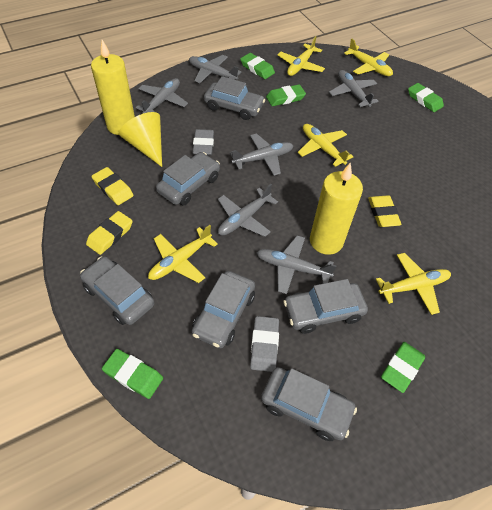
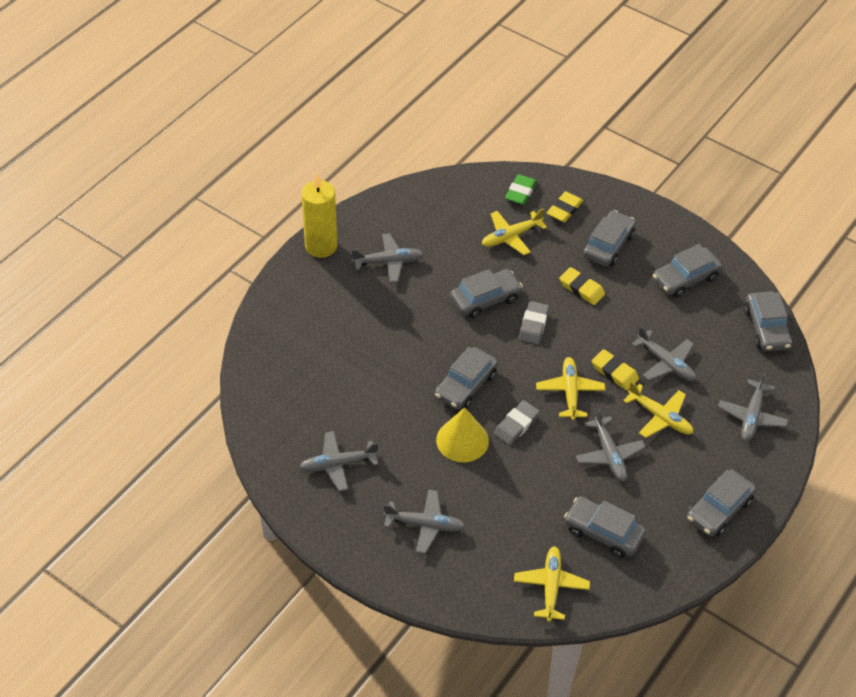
green eraser: [102,349,163,399] [240,53,275,79] [266,84,306,106] [381,342,425,393] [408,83,444,112] = 5 -> [505,174,537,205] = 1
grey car: [80,256,154,325] [156,152,220,205] [192,271,255,349] [204,76,265,120] [261,367,357,441] [283,279,368,334] = 6 -> [435,347,498,410] [450,269,523,318] [564,497,646,558] [583,210,636,266] [653,244,722,297] [687,470,756,536] [744,292,793,351] = 7
yellow candle: [91,40,135,135] [310,162,363,255] = 2 -> [301,173,337,258] = 1
yellow plane: [148,225,218,283] [278,36,325,76] [298,124,353,167] [344,38,393,76] [376,253,451,315] = 5 -> [482,209,547,255] [514,546,590,622] [536,357,605,420] [623,381,693,438] = 4

